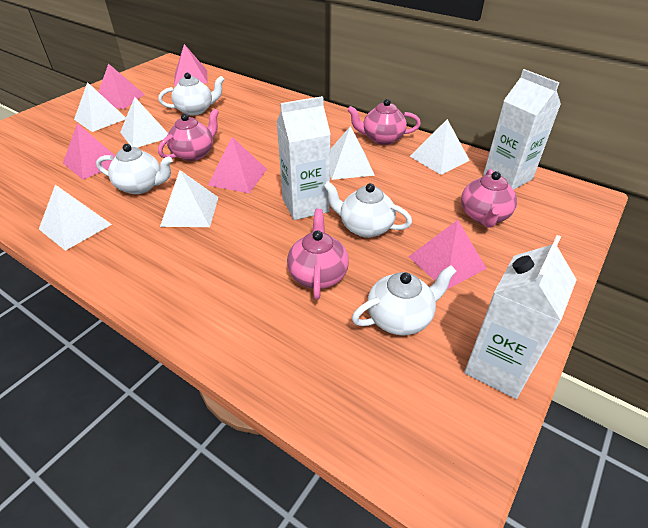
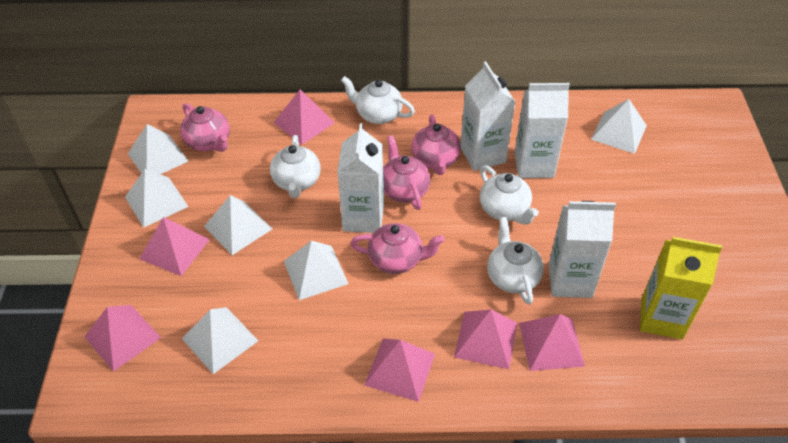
pink pyramid: [63,123,115,180] [98,63,145,109] [174,44,208,86] [208,137,267,193] [409,220,487,289] = 5 -> [85,305,161,372] [139,217,210,276] [273,90,335,145] [364,338,435,402] [454,309,517,369] [519,314,585,371] = 6
white carton: [277,96,331,220] [464,235,577,399] [483,69,561,190] = 3 -> [337,123,384,233] [461,61,515,171] [514,83,570,178] [549,201,616,298] = 4
yellow carton: none = 0 -> [640,237,722,340] = 1

